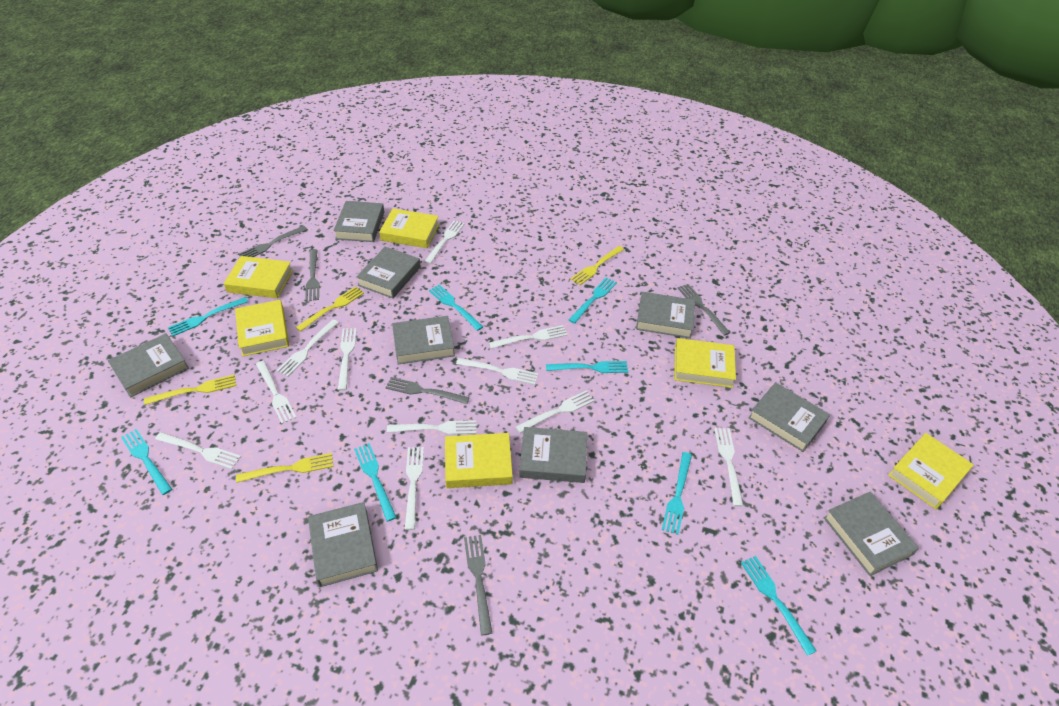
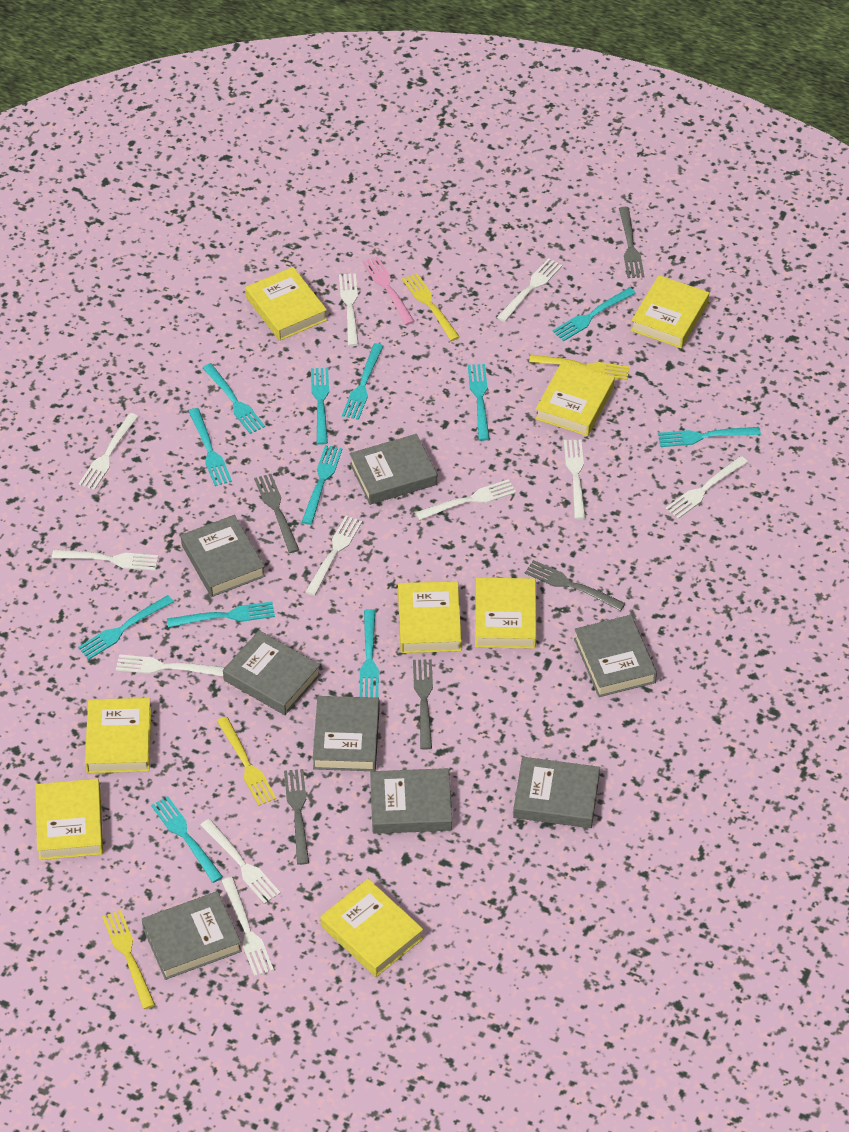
grey book: [108,333,189,398] [308,502,378,587] [333,201,384,242] [356,247,421,299] [392,316,455,364] [519,427,587,483] [636,292,696,339] [748,382,830,452] [823,492,919,576] = 9 -> [142,891,242,980] [181,515,265,597] [223,630,321,715] [313,696,380,771] [349,434,437,505] [370,768,452,834] [513,757,600,828] [574,615,657,697] = 8
pink fork: none = 0 -> [363,256,415,325] = 1
turquoise fork: [121,429,172,495] [168,297,248,336] [354,443,397,522] [429,285,483,331] [546,361,628,373] [569,277,617,324] [662,452,692,535] [741,556,816,656] = 8 -> [78,595,174,659] [151,796,223,883] [167,602,275,628] [188,408,232,486] [203,363,265,434] [302,445,343,525] [311,368,329,445] [342,343,384,420] [360,609,379,698] [468,364,489,441] [552,287,636,341] [658,427,761,447] = 12
yellow book: [223,256,293,298] [235,300,289,357] [379,209,439,248] [445,433,513,488] [674,338,736,388] [888,433,974,509] = 6 -> [35,779,103,860] [85,698,151,773] [246,267,327,341] [320,879,423,977] [398,581,462,653] [475,578,536,649] [535,360,615,436] [631,275,709,348] = 8

